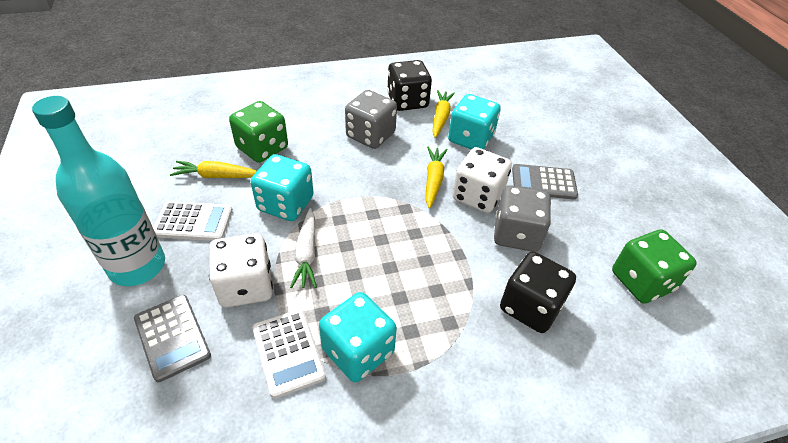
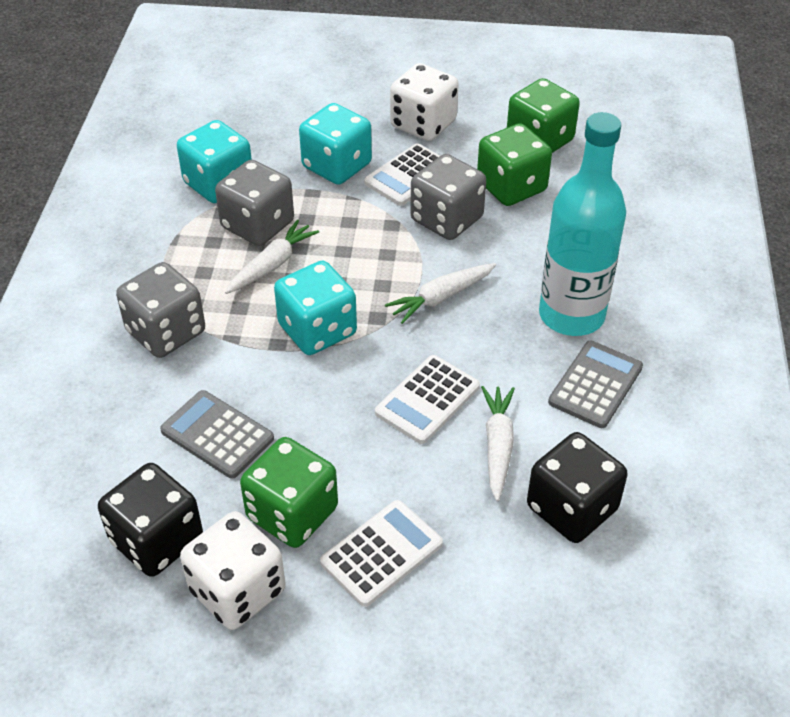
green dice: [229,101,288,163] [612,229,697,304] = 2 -> [240,437,338,548] [477,123,552,206] [507,78,580,153] = 3
grey dice: [345,90,397,149] [494,185,551,252] = 2 -> [116,262,205,358] [215,160,294,246] [410,154,486,240] = 3
white calculator: [153,201,233,241] [252,309,326,398] = 2 -> [320,500,443,607] [364,143,440,206] [375,355,480,444] = 3
white carrot: [290,208,317,288] = 1 -> [225,220,319,294] [385,263,496,324] [481,386,515,501] = 3
yellow carrot: [170,161,257,178] [426,147,448,208] [432,90,455,138] = 3 -> none = 0

